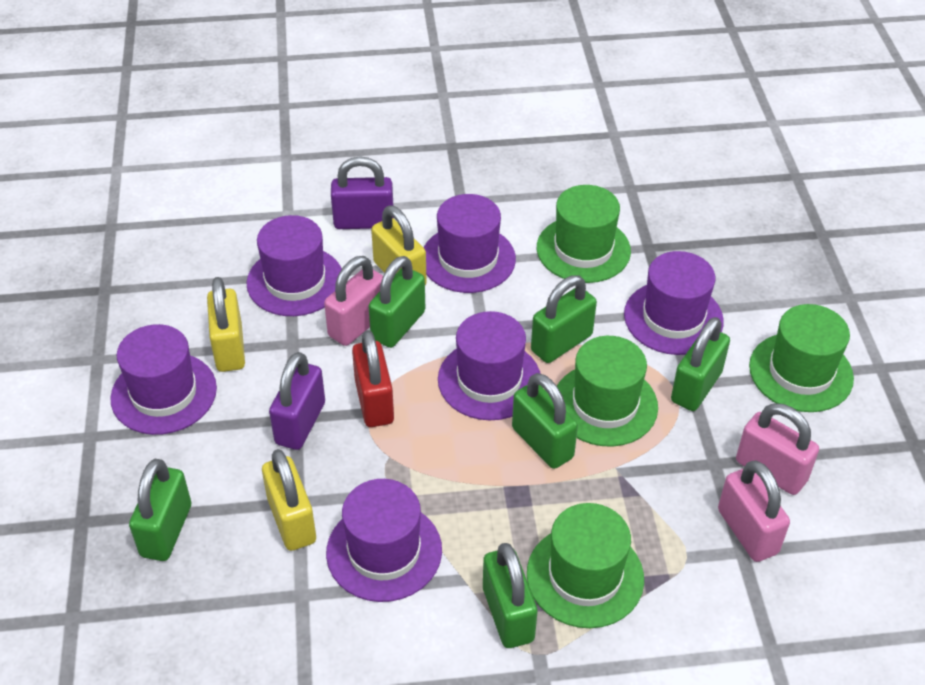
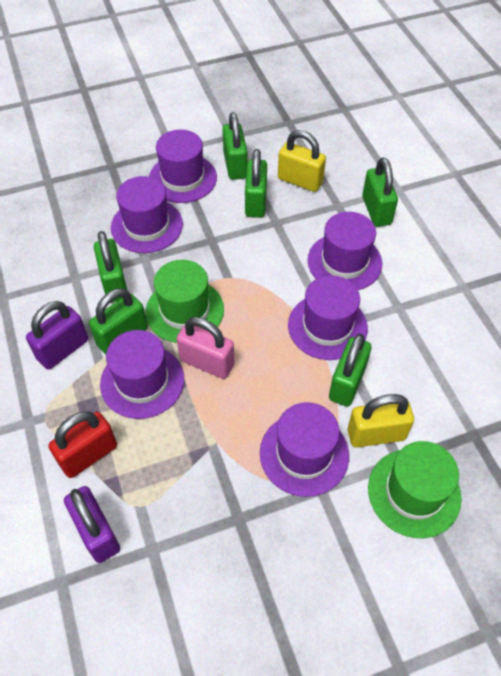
green hat: [527,503,644,628] [537,185,631,283] [557,336,658,447] [749,304,854,412] = 4 -> [146,260,224,343] [368,441,462,538] = 2
pink padlock: [324,256,383,346] [718,460,790,562] [736,403,819,495] = 3 -> [177,317,234,379] = 1
yellow padlock: [207,277,245,372] [262,449,316,551] [371,205,427,285] = 3 -> [278,130,326,192] [348,394,414,448] = 2

